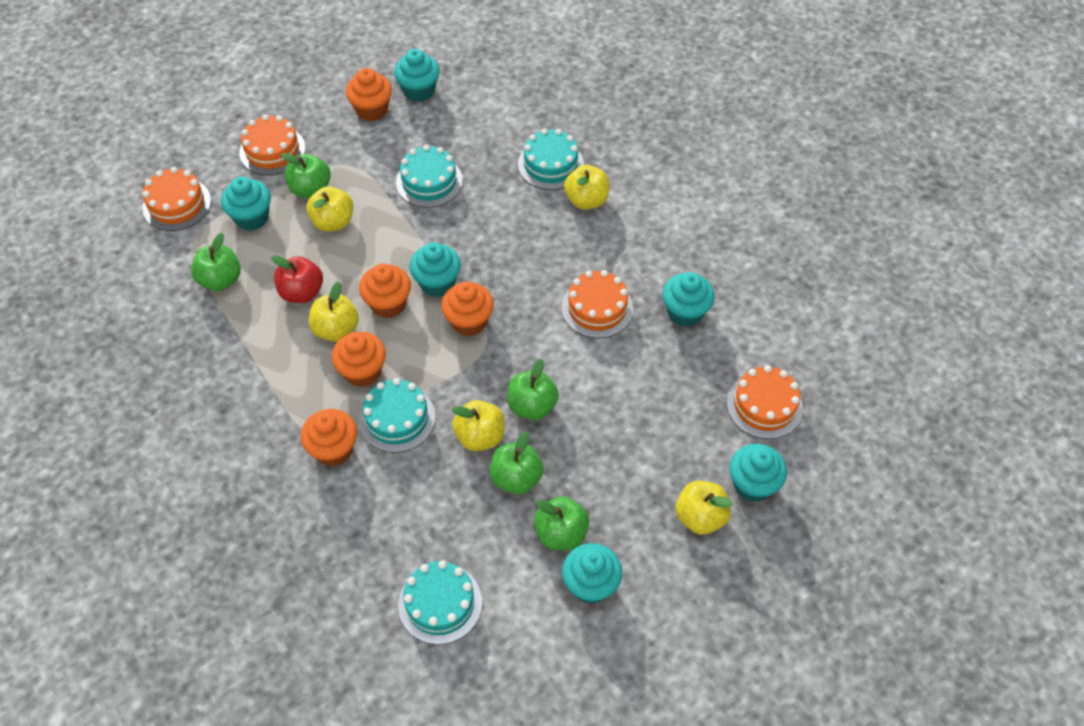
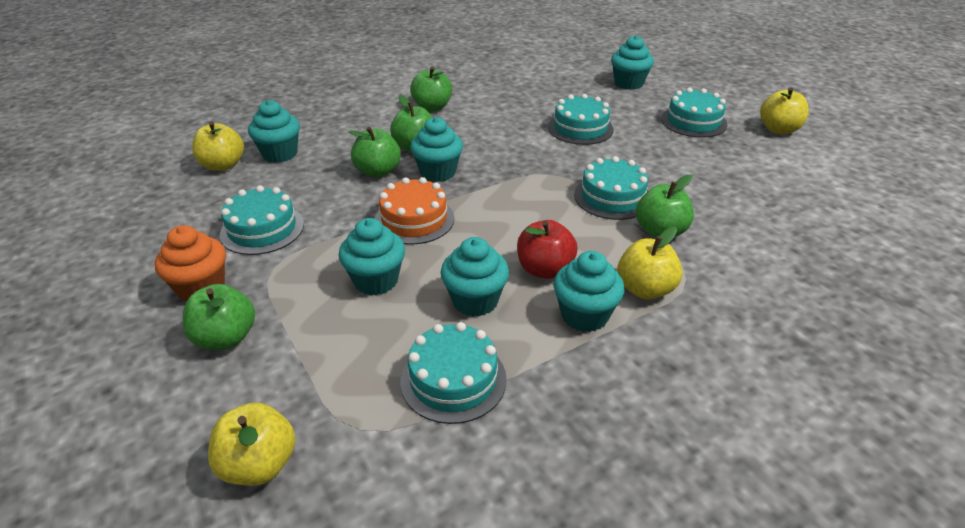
orange cake: [142,167,211,231] [239,114,305,175] [561,270,633,338] [727,365,803,439] = 4 -> [375,177,454,245] = 1
orange cupcake: [301,409,357,466] [332,332,386,387] [346,68,392,121] [359,264,411,318] [441,282,494,336] = 5 -> [155,225,226,302] = 1
turquoise cake: [359,378,435,453] [396,145,463,208] [398,560,482,645] [518,128,584,190] = 4 -> [220,185,304,255] [400,322,507,424] [548,94,614,145] [574,156,648,220] [661,88,727,138] = 5
yellow apple: [306,186,353,232] [309,282,359,342] [452,400,505,451] [564,165,610,210] [676,481,733,535] = 5 -> [192,122,244,171] [208,403,296,486] [617,227,683,299] [760,87,809,134] = 4

